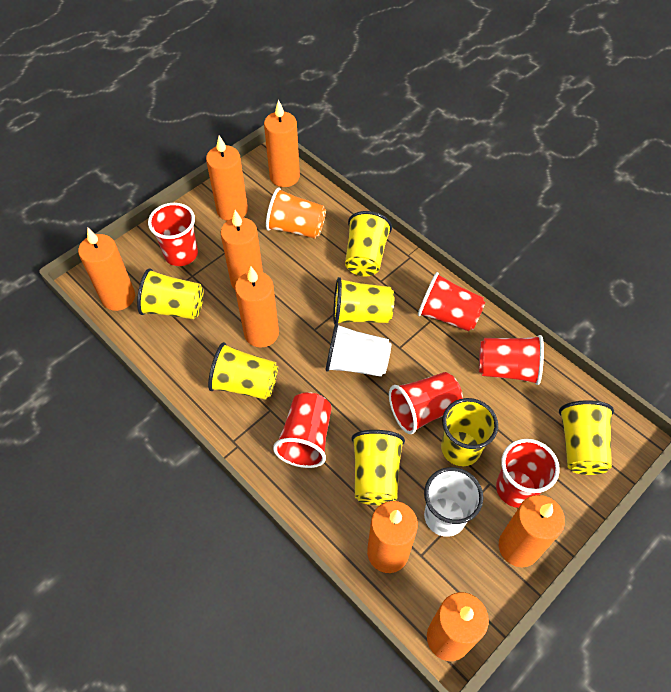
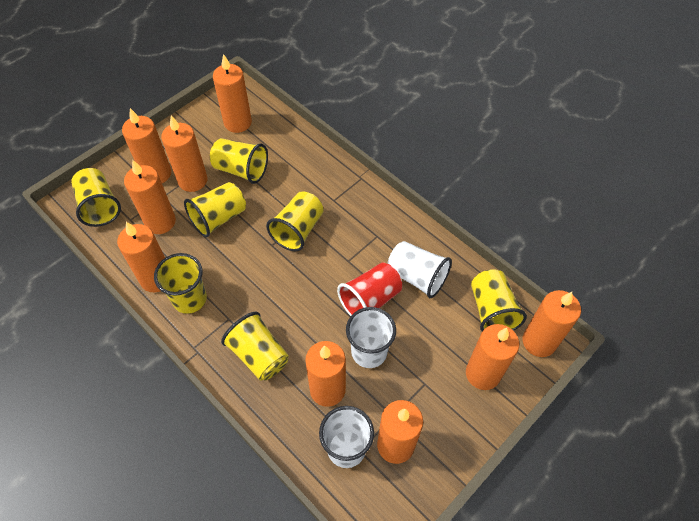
orange candle: [78,227,135,311] [206,135,248,221] [221,210,263,289] [235,267,279,348] [264,100,300,187] [367,501,418,573] [427,592,489,661] [499,495,565,567] = 8 -> [117,222,165,292] [122,108,171,183] [124,160,176,234] [161,116,208,192] [213,54,252,133] [305,341,346,407] [377,400,423,464] [466,324,519,390] [523,290,581,357] = 9
orange cup: [266,188,326,239] = 1 -> none = 0
red cup: [148,203,198,266] [273,392,332,468] [389,372,463,434] [418,272,485,331] [479,335,544,385] [496,439,560,508] = 6 -> [337,262,402,316] = 1
white cup: [326,323,391,377] [424,467,484,537] = 2 -> [319,406,374,468] [346,307,396,368] [387,241,452,298] = 3

